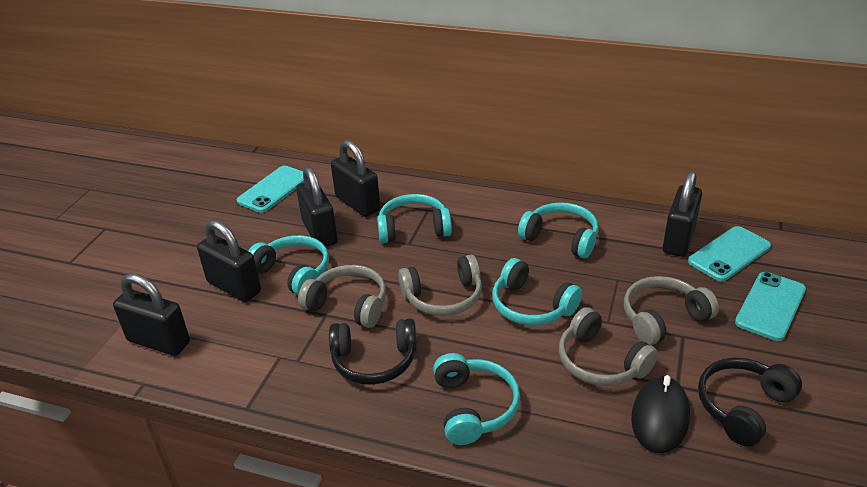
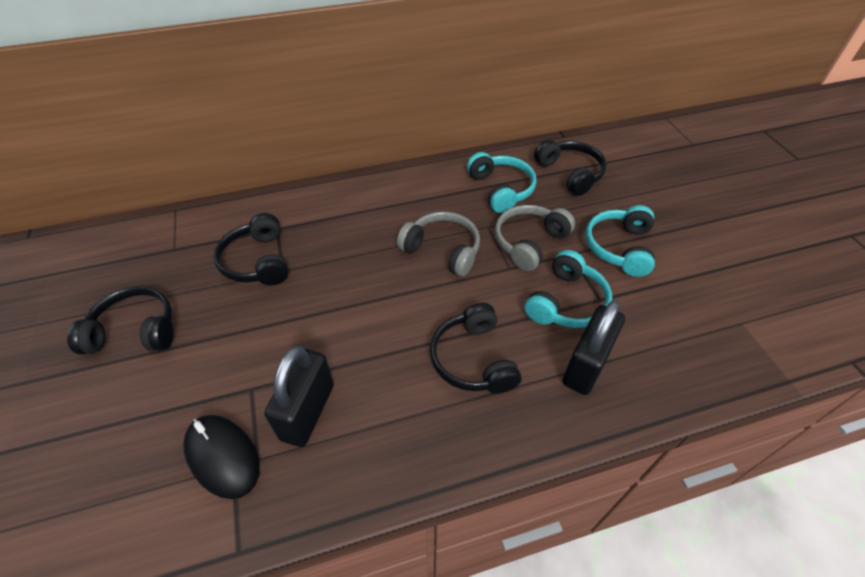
black headphones: [329,318,417,385] [698,358,802,447] = 2 -> [67,286,173,355] [213,213,289,285] [430,303,522,394] [534,139,607,196] = 4
black padlock: [113,273,190,356] [197,220,261,302] [296,166,338,247] [331,140,380,217] [663,171,702,257] = 5 -> [265,346,334,447] [563,300,625,395] = 2
grey headphones: [298,265,386,328] [398,254,482,316] [559,307,658,386] [624,276,719,345] = 4 -> [397,211,480,277] [495,205,575,271] = 2
turquoise headphones: [248,235,329,295] [377,194,452,243] [433,353,520,445] [492,258,582,325] [518,202,598,258] = 5 -> [467,152,537,213] [524,250,612,328] [585,205,655,277] = 3
turquoise phone: [237,166,304,213] [688,226,771,282] [735,272,806,341] = 3 -> none = 0

